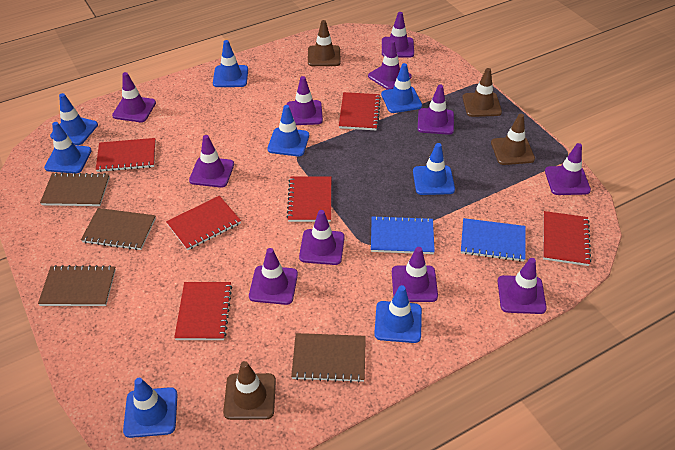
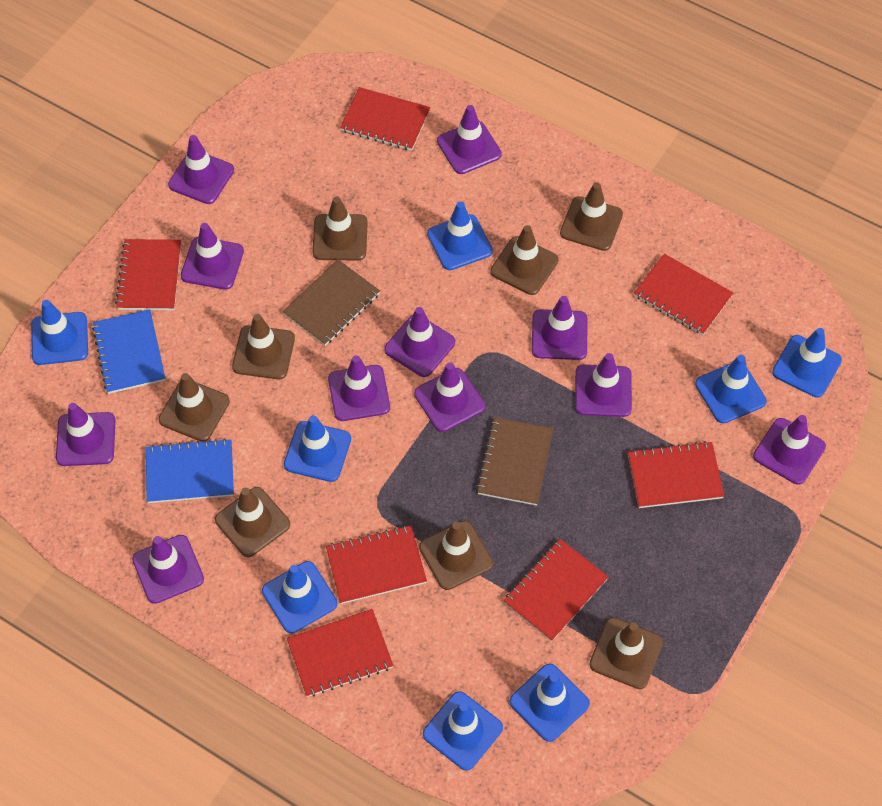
brown notebook: [38,265,116,306] [40,172,110,206] [81,208,156,250] [291,333,366,383] = 4 -> [283,259,380,346] [476,417,553,506] = 2
brown traffic cone: [223,361,276,420] [308,20,341,66] [462,68,502,117] [491,114,535,165] = 4 -> [159,373,230,442] [215,487,290,557] [232,314,295,379] [312,196,368,260] [419,521,493,590] [491,225,558,295] [560,182,623,251] [589,617,663,689] = 8
red notebook: [96,138,156,172] [166,196,241,250] [174,282,232,340] [287,177,331,222] [339,92,381,130] [543,211,591,266] = 6 -> [115,239,181,310] [287,609,394,697] [326,525,427,604] [340,87,430,151] [503,539,609,641] [628,441,724,508] [634,254,733,335] = 7

